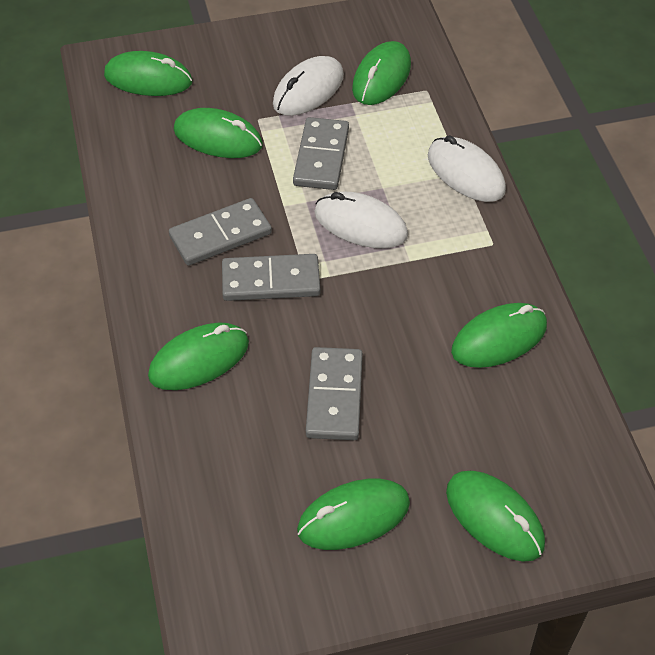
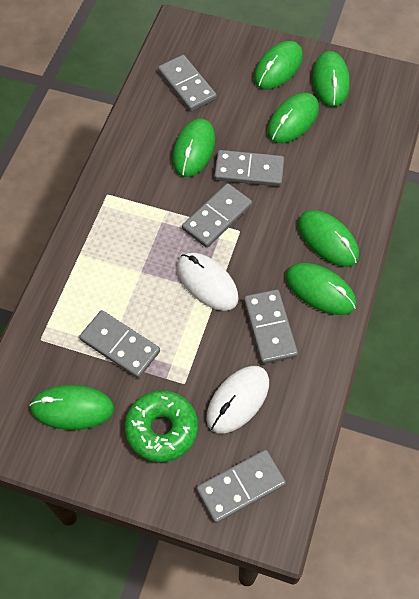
green donut: none = 0 -> [125,391,198,462] = 1
grey domino: [169,198,272,266] [222,254,321,301] [293,117,349,190] [306,347,363,440] = 4 -> [79,310,160,378] [158,55,217,111] [182,183,252,248] [196,450,286,523] [214,150,284,187] [244,290,298,364] = 6
white mouse: [273,56,344,116] [314,192,408,248] [428,135,506,202] = 3 -> [177,253,239,311] [206,366,269,434] = 2

